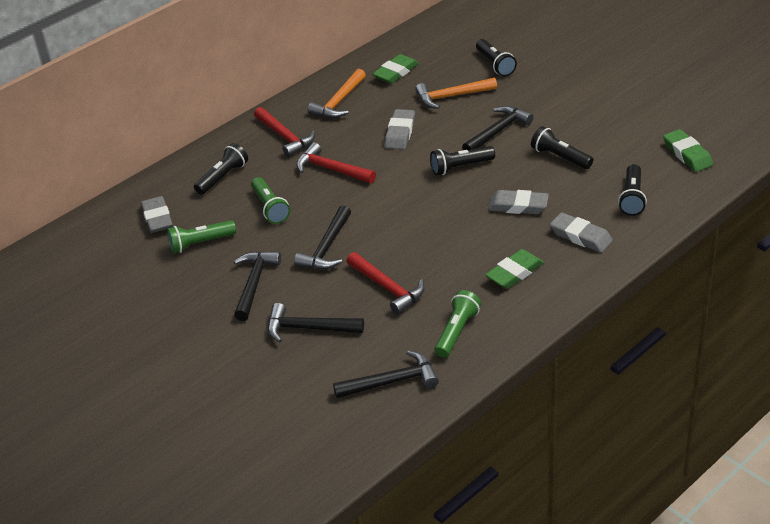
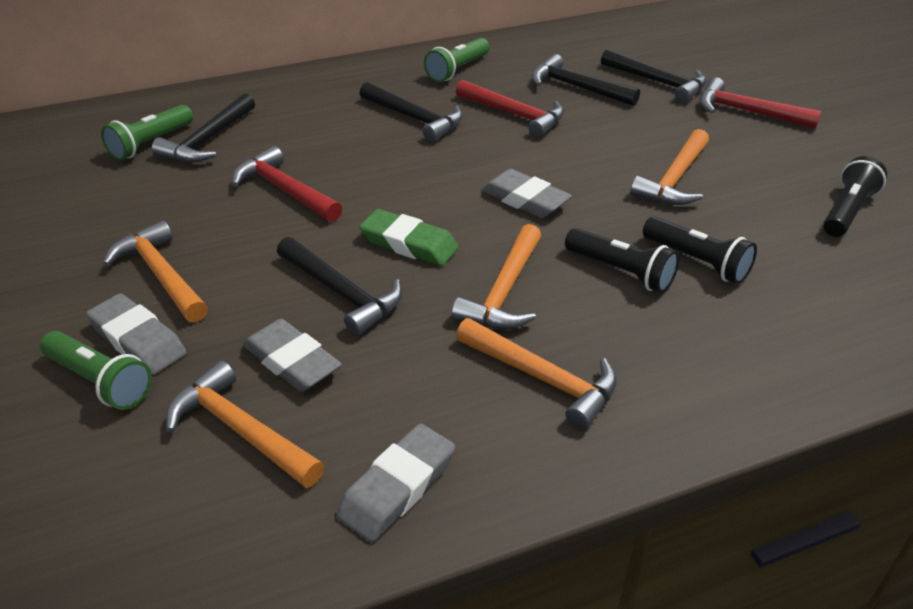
black flashlight: [194,143,248,195] [430,146,495,175] [476,39,517,77] [531,126,593,169] [618,164,647,216] = 5 -> [565,228,679,293] [643,217,757,284] [823,156,887,237] = 3
green eraser: [372,54,419,84] [485,249,544,289] [663,129,713,172] = 3 -> [359,209,459,266] = 1
orange hammer: [308,69,366,118] [415,78,497,109] = 2 -> [103,220,208,322] [166,361,324,488] [451,224,541,330] [456,318,617,430] [630,129,709,205] = 5

